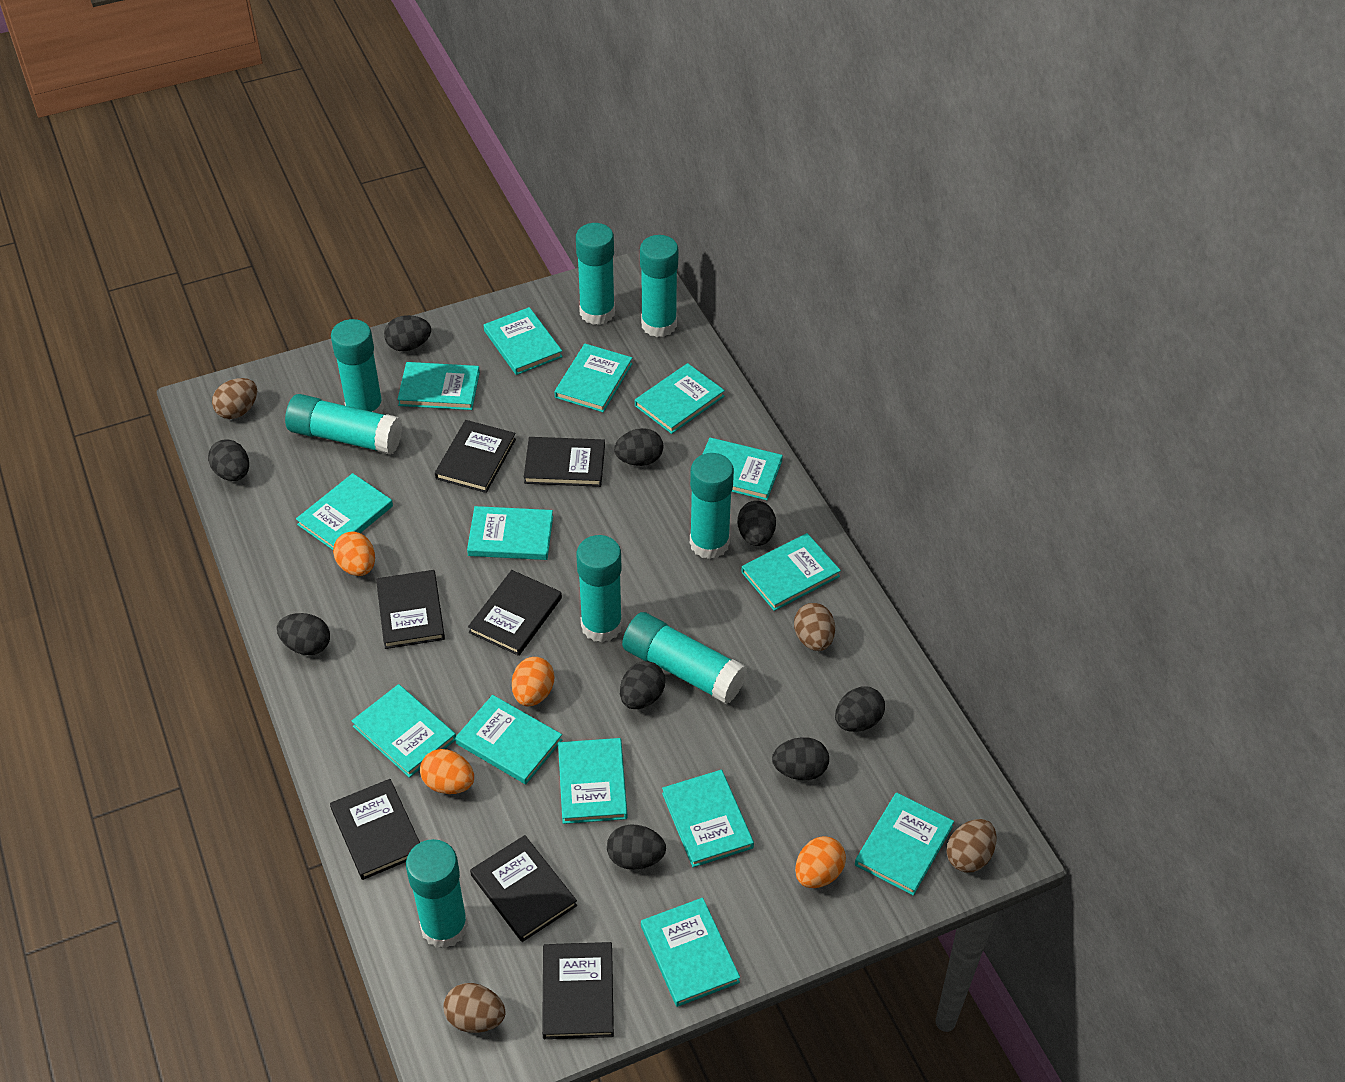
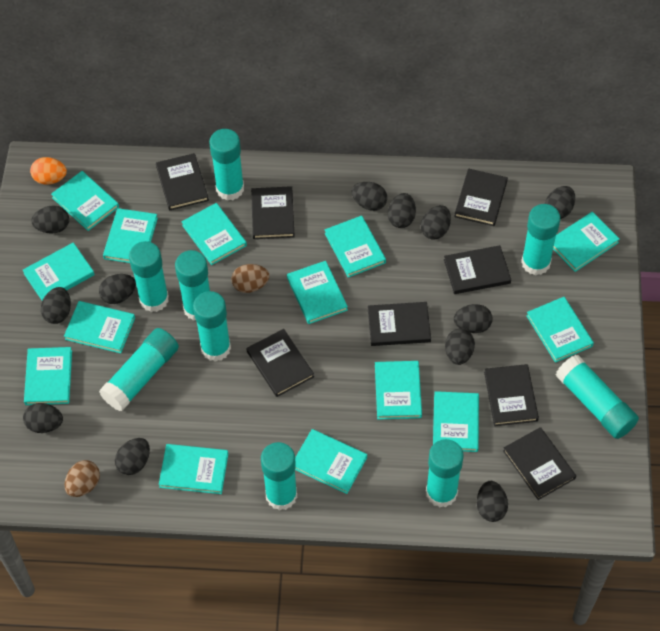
black book: [330,779,420,880] [376,570,445,649] [435,420,516,493] [468,570,562,656] [470,835,577,942] [524,437,605,487] [542,942,614,1039] = 7 -> [156,153,209,210] [247,329,314,397] [251,186,295,239] [368,302,431,346] [444,245,511,294] [454,168,508,226] [484,364,539,426] [503,427,576,500] = 8
black egg: [208,439,249,481] [277,613,330,655] [384,315,431,351] [607,824,666,870] [614,428,663,466] [620,661,665,709] [737,501,776,546] [772,737,829,780] [835,686,885,732] = 9 -> [23,403,63,433] [31,205,69,234] [41,287,71,324] [99,274,136,304] [115,438,150,475] [351,182,387,211] [388,193,416,228] [421,205,451,240] [445,328,475,365] [454,304,493,333] [477,481,508,522] [545,186,575,219] = 12
brown egg: [212,378,257,419] [443,983,506,1033] [794,603,835,651] [947,819,997,873] = 4 -> [64,460,100,497] [231,264,269,293] = 2
orange egg: [333,531,375,576] [420,749,474,794] [512,657,554,706] [795,836,846,888] = 4 -> [30,157,67,185] = 1
turquoise glue stick: [285,394,402,455] [331,319,384,414] [406,839,468,949] [576,223,615,325] [576,535,623,642] [622,612,747,704] [640,235,678,337] [690,453,734,559] = 8 -> [99,328,179,411] [129,241,169,312] [175,250,210,321] [193,291,231,362] [209,129,244,201] [261,442,297,511] [426,439,464,507] [521,204,561,275] [556,355,639,439] = 9

